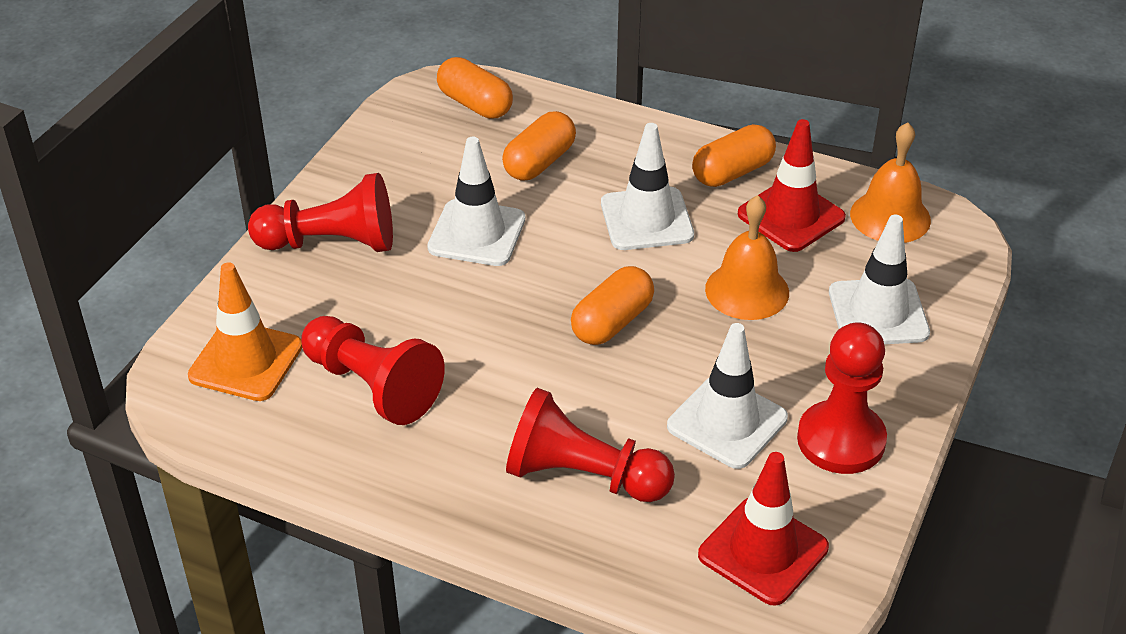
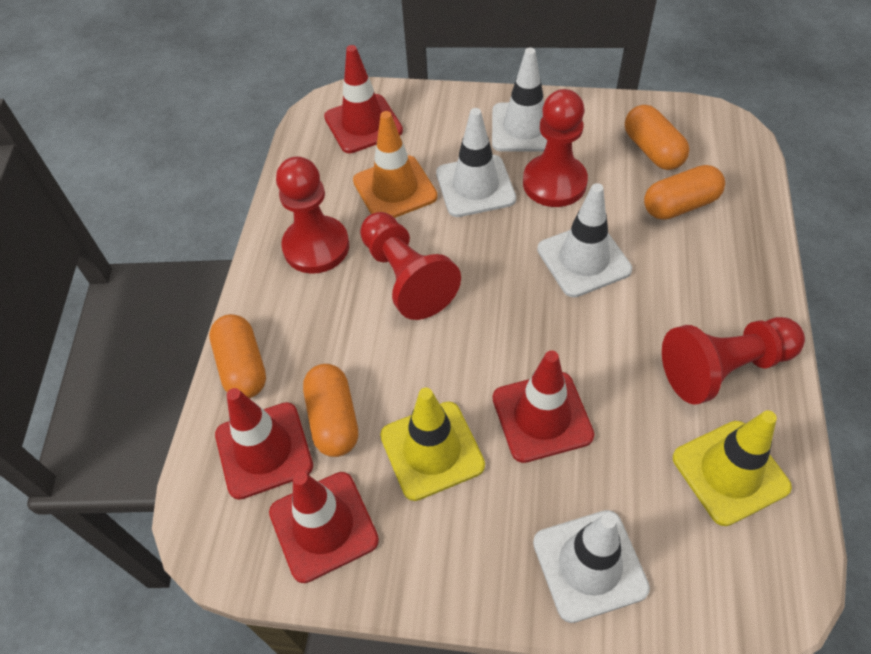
orange bell: [705,195,789,320] [850,122,931,243] = 2 -> none = 0
red traffic cone: [698,452,829,606] [738,119,846,252] = 2 -> [215,388,313,500] [269,471,379,583] [324,45,403,153] [493,351,594,463] = 4
yellow traffic cone: none = 0 -> [380,388,485,501] [673,410,792,526] = 2

